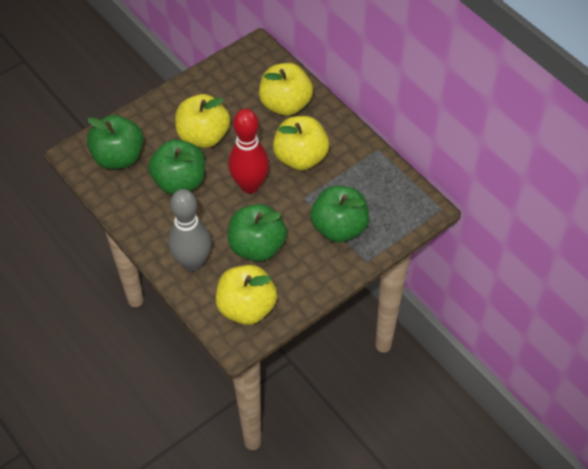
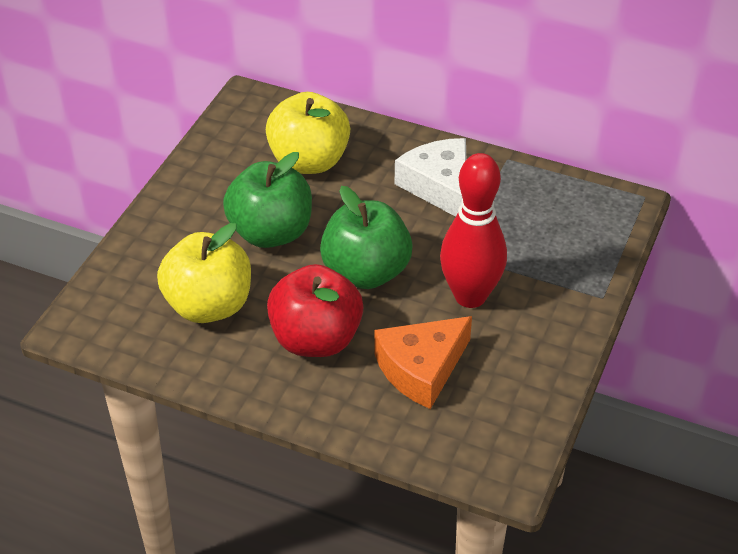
green apple: [87,115,144,169] [148,139,205,195] [228,204,287,262] [310,186,369,242] = 4 -> [223,152,312,248] [320,186,413,289] = 2
grey bowling pin: [168,189,211,271] = 1 -> none = 0
orange cheese: none = 0 -> [374,316,472,409] = 1
red apple: none = 0 -> [267,264,363,357] = 1
white cheese: none = 0 -> [395,138,466,217] = 1
yellow apple: [175,94,230,148] [216,265,277,325] [259,63,313,116] [273,116,329,170] = 4 -> [157,223,251,323] [266,92,350,174] = 2

